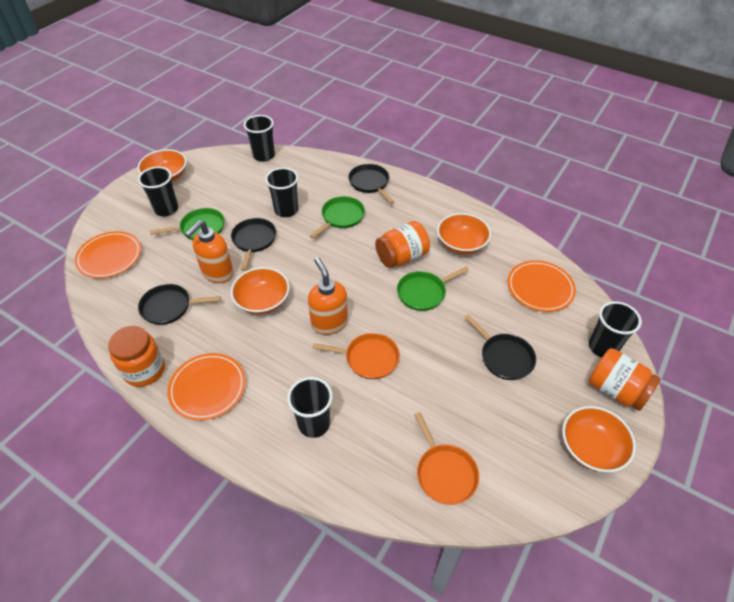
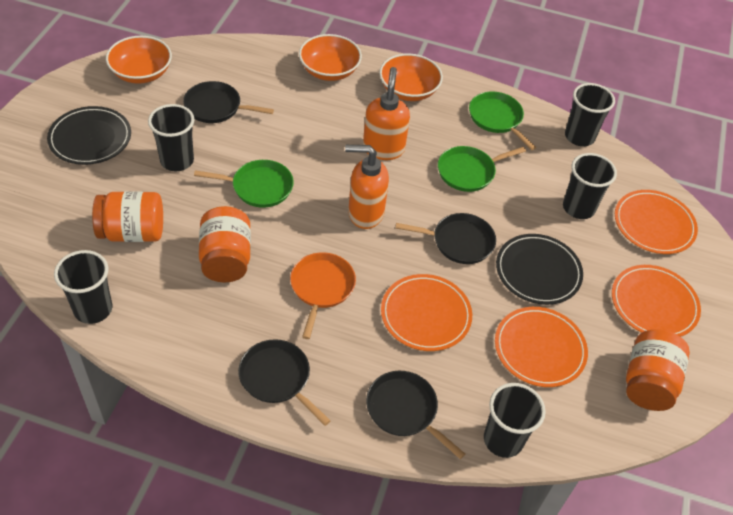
black plate: none = 0 -> [47,106,131,165] [496,234,583,305] = 2
orange bowl: [138,149,187,181] [231,267,289,314] [437,213,491,254] [562,406,636,472] = 4 -> [106,36,172,84] [299,34,362,81] [379,54,443,101] = 3
orange pan: [313,333,400,379] [414,412,479,505] = 2 -> [290,252,356,339] = 1
orange plate: [75,231,141,278] [167,353,246,421] [507,260,576,312] = 3 -> [381,274,472,351] [495,307,588,387] [612,265,701,337] [615,190,698,254] = 4

